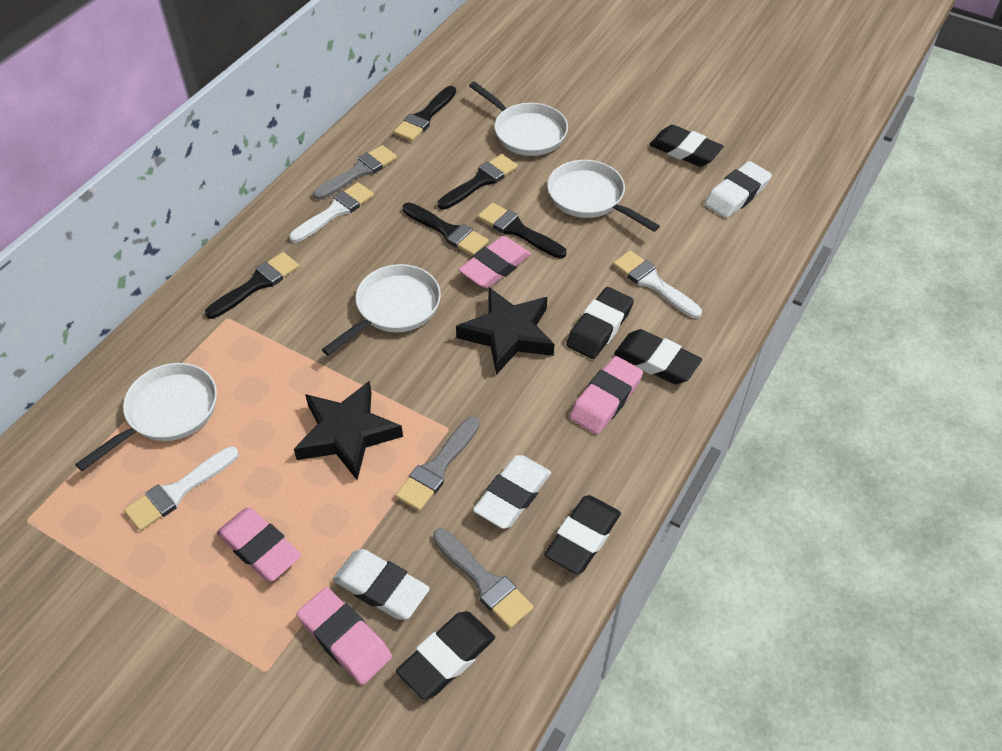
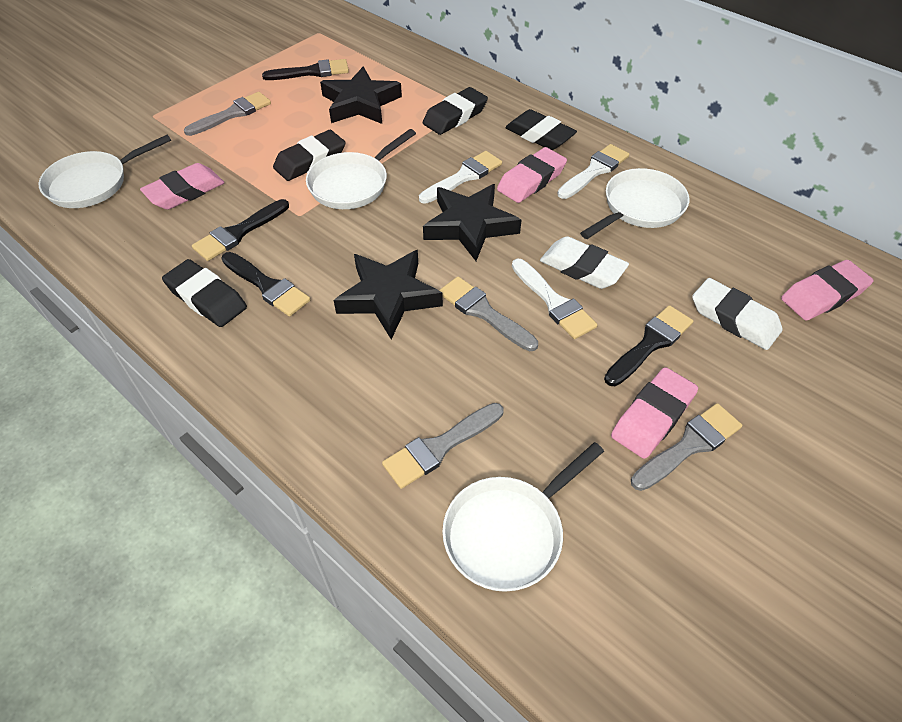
black brush: [205,252,299,319] [394,86,456,141] [403,202,489,256] [438,154,518,210] [478,203,566,258] = 5 -> [192,199,289,261] [221,252,310,316] [262,59,349,80] [604,305,693,386] = 4
black eraser: [396,611,495,699] [544,495,621,574] [566,287,634,359] [614,329,702,384] [649,125,724,167] = 5 -> [162,259,247,327] [273,130,346,181] [423,87,488,135] [505,109,577,150] = 4
black star: [294,381,403,480] [456,287,554,375] = 2 -> [320,67,402,124] [334,250,443,340] [423,184,521,261] = 3
grey brush: [313,145,397,200] [395,417,480,511] [433,528,534,629] = 3 -> [184,92,271,136] [382,403,503,489] [439,277,538,351] [631,403,742,491] = 4
white eraser: [333,549,430,620] [473,455,551,529] [704,161,772,218] = 3 -> [540,236,629,289] [692,278,783,350] = 2

